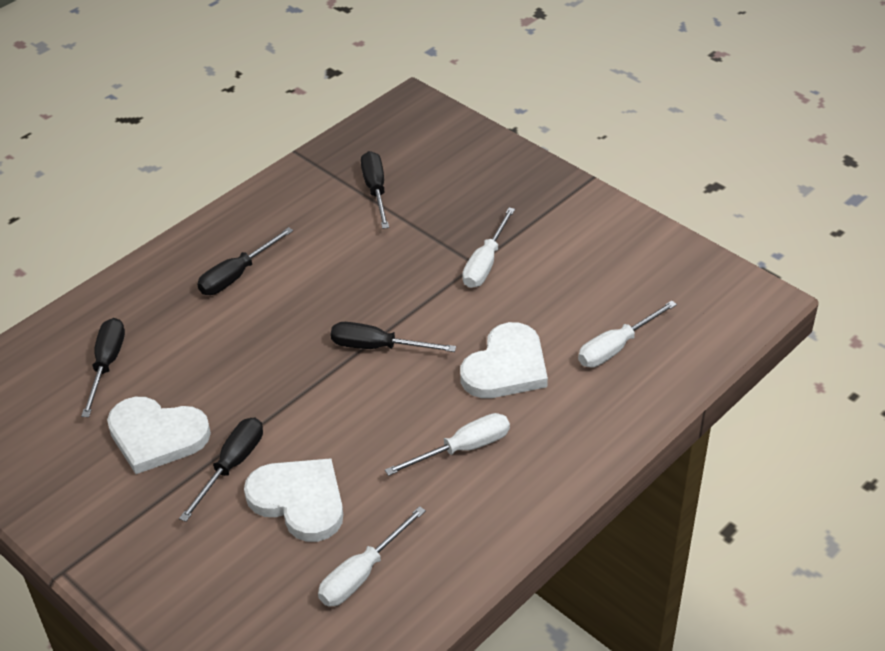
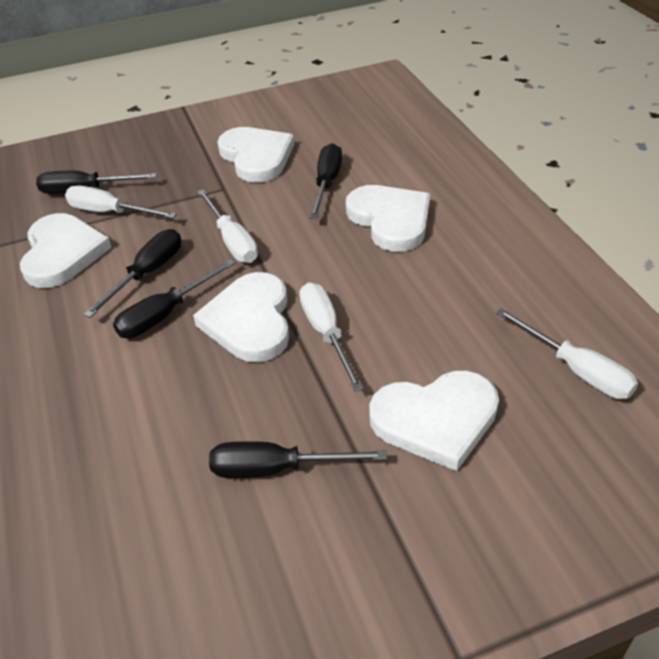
white heart: [107,397,211,474] [244,458,343,542] [460,322,548,398] = 3 -> [20,213,112,288] [193,272,289,362] [217,127,294,182] [346,185,430,252] [369,371,499,471] = 5

